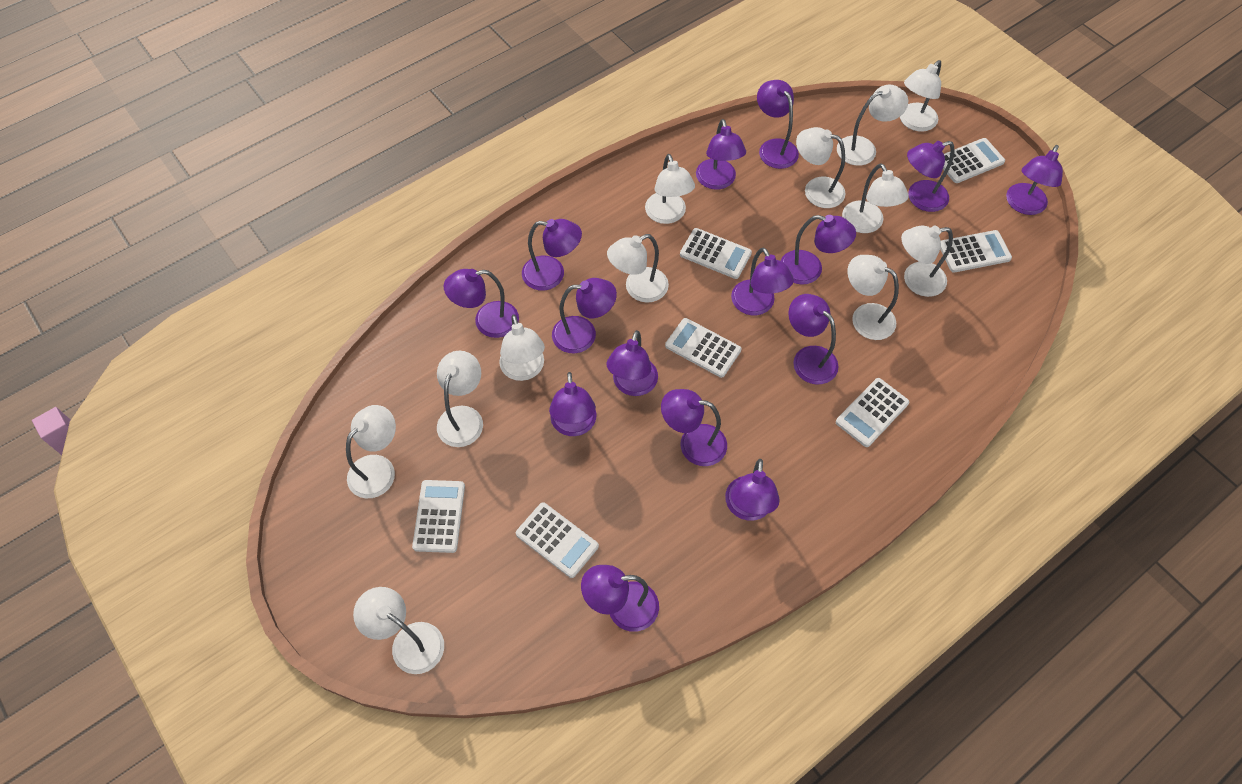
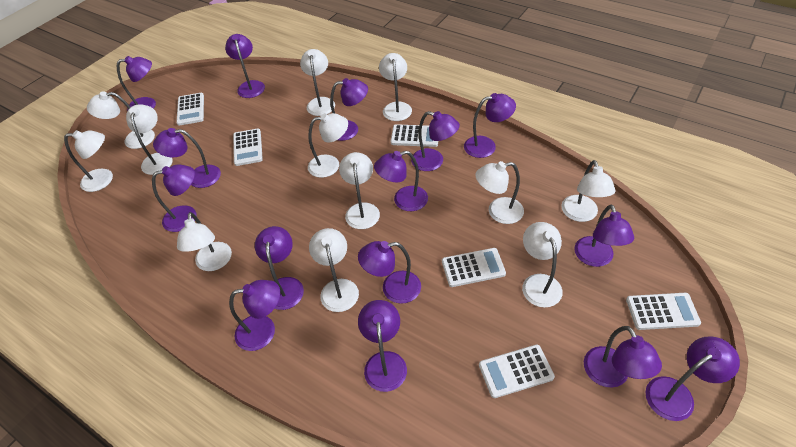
white calculator: [412,480,465,553] [516,502,599,578] [665,318,741,378] [680,228,752,279] [836,378,909,447] [940,230,1012,273] [943,138,1005,183] = 7 -> [176,93,204,126] [233,129,263,166] [391,124,438,147] [442,248,506,287] [479,344,555,398] [626,293,701,330] = 6

